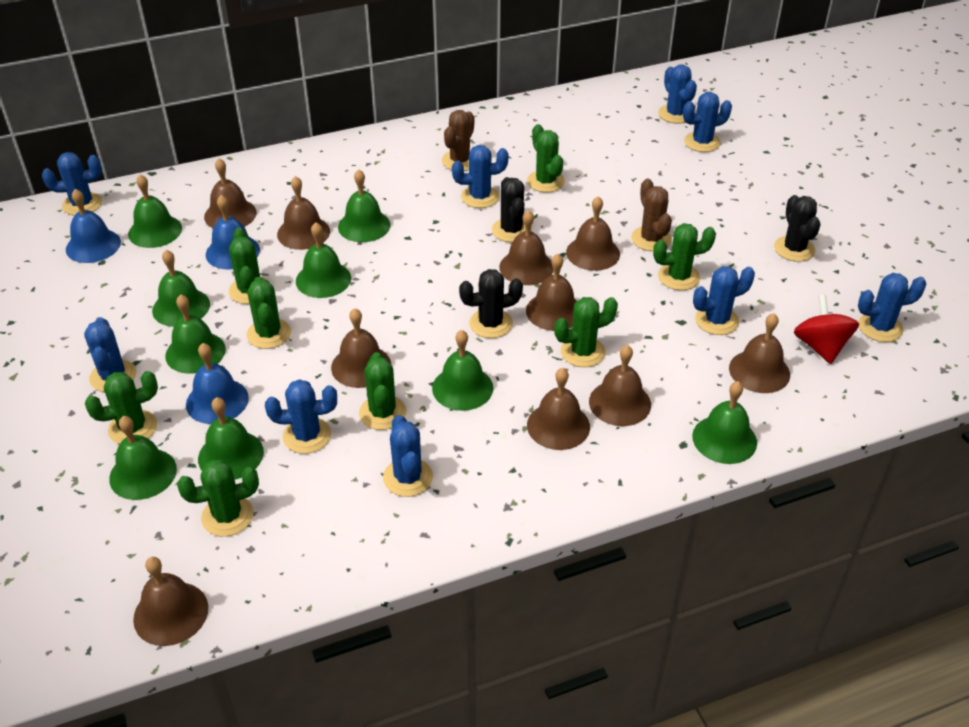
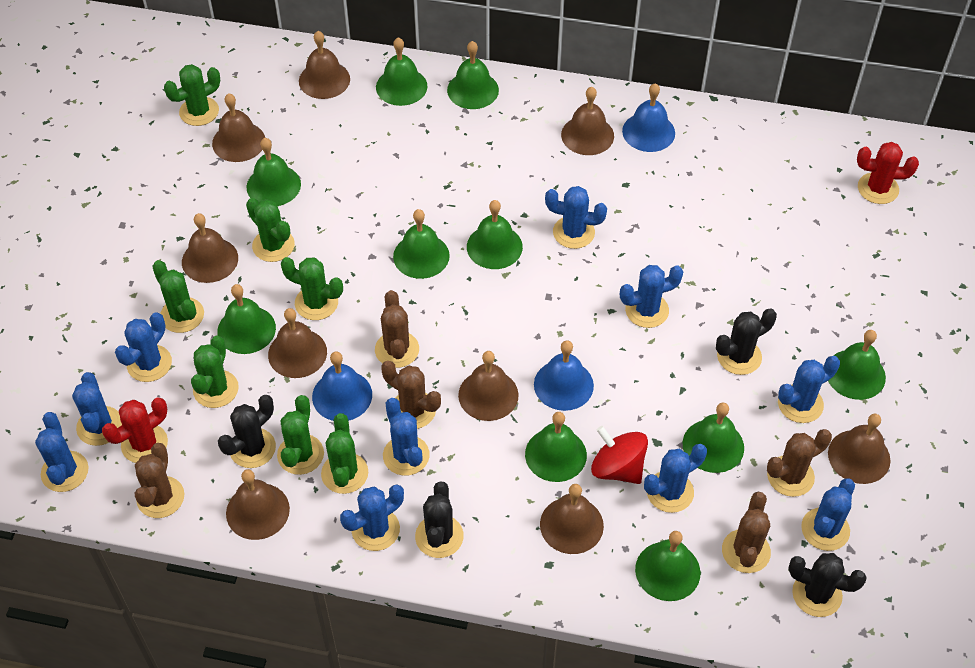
black cactus: [459,269,523,338] [492,177,532,242] [774,195,821,262] = 3 -> [218,395,276,468] [415,482,464,558] [716,308,777,375] [788,553,867,617] = 4
blue cactus: [42,152,102,216] [84,317,136,392] [265,379,337,454] [383,415,433,497] [452,145,509,208] [658,64,697,124] [683,92,732,152] [693,266,755,335] [858,273,926,342] = 9 -> [35,412,89,492] [72,372,122,446] [115,312,172,382] [340,484,404,551] [383,398,430,476] [545,186,607,249] [620,265,683,328] [644,444,707,513] [778,356,840,423] [801,478,855,551] = 10
brown bell: [133,557,208,646] [204,158,257,228] [277,176,330,250] [331,308,391,388] [499,210,554,285] [526,254,577,331] [527,368,590,450] [566,196,620,271] [589,345,651,426] [729,313,790,393] = 10 -> [182,213,238,283] [212,93,265,162] [226,469,290,540] [268,308,327,378] [299,31,350,99] [458,351,519,421] [540,484,604,554] [561,87,614,155] [828,414,890,484] = 9
brown cactus: [442,110,474,171] [631,179,672,251] = 2 -> [135,443,184,518] [375,290,419,368] [381,361,441,429] [722,492,771,573] [767,429,832,497] = 5
green bell: [109,416,177,500] [128,174,182,248] [152,250,210,327] [165,294,226,374] [198,397,264,480] [296,222,351,298] [338,169,390,242] [432,330,494,411] [692,381,757,464] = 9 -> [217,284,276,354] [246,138,301,206] [376,37,427,106] [393,209,450,279] [447,41,499,109] [467,200,523,269] [525,412,587,482] [635,531,700,601] [683,402,744,473] [828,330,886,400] = 10
green cactus: [85,371,158,444] [177,460,259,537] [229,228,270,304] [247,277,291,349] [359,352,406,430] [527,124,565,193] [554,297,618,367] [653,223,716,290] = 8 -> [152,260,204,333] [164,64,220,126] [191,335,239,408] [246,198,295,262] [277,395,324,475] [281,257,343,320] [321,413,368,494] = 7
red cactus: none = 0 -> [102,398,168,463] [857,142,919,204] = 2

